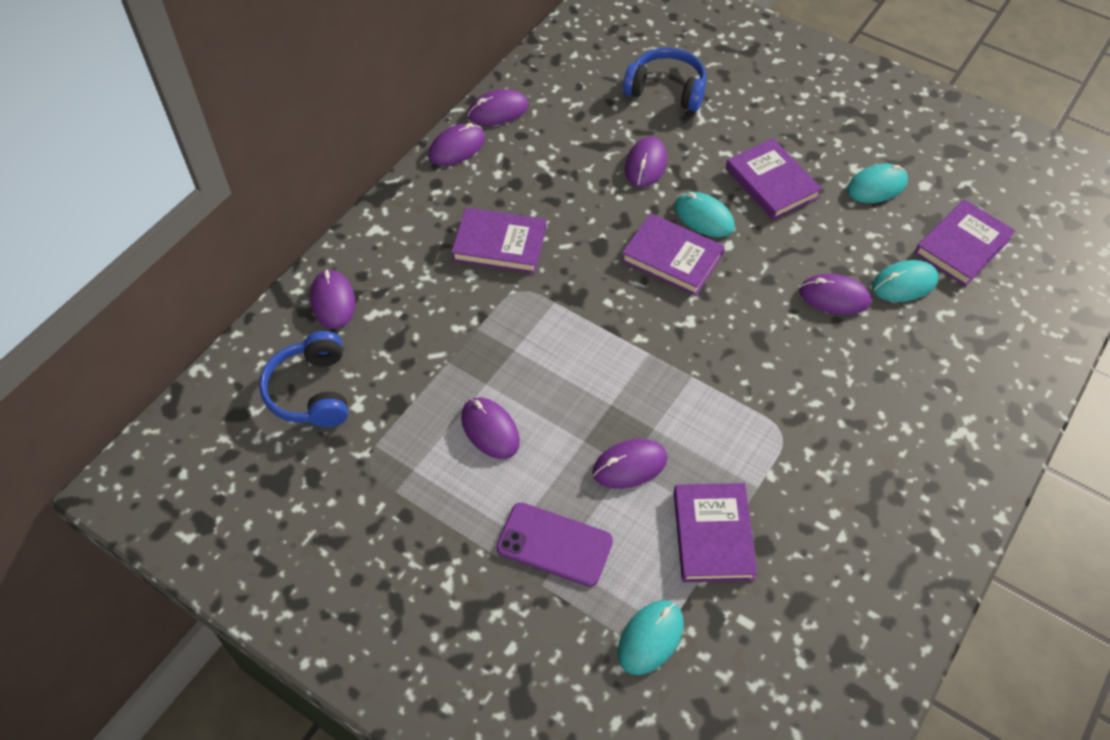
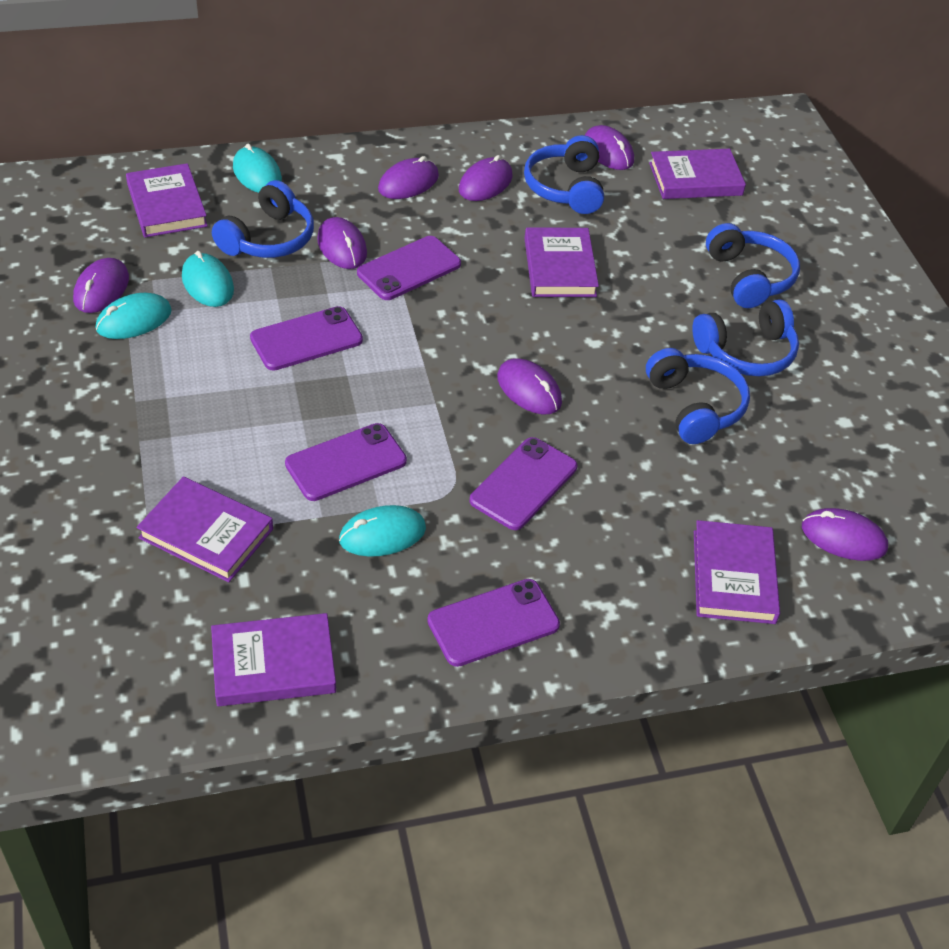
blue headphones: [259,331,348,428] [623,48,706,111] = 2 -> [212,180,314,258] [524,135,604,214] [646,348,750,444] [692,299,799,376] [706,223,800,308] = 5
purple book: [451,208,546,274] [621,213,725,296] [674,483,757,582] [726,139,822,220] [914,199,1015,286] = 5 -> [126,163,208,237] [137,476,273,582] [211,613,336,706] [525,227,599,297] [649,149,746,199] [694,520,780,624] = 6
purple phone: [496,502,613,587] = 1 -> [250,306,363,371] [285,423,407,501] [357,236,461,300] [427,579,560,667] [470,437,577,530] = 5

